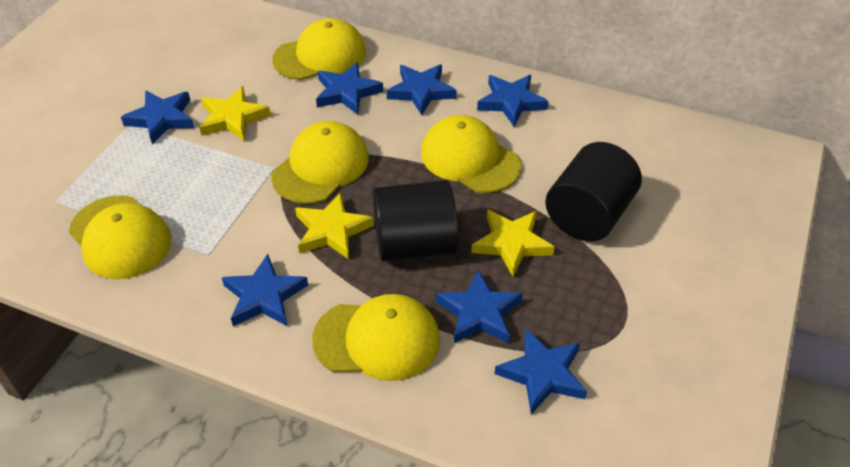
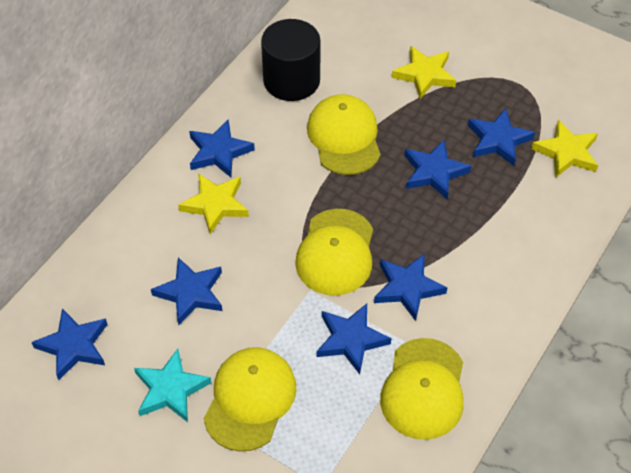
black cylinder: [373,180,458,261] [545,142,642,242] = 2 -> [261,19,320,101] = 1
turquoise star: none = 0 -> [134,349,211,422] = 1
yellow cap: [69,195,172,279] [271,121,369,204] [272,18,366,80] [312,294,440,381] [421,115,521,193] = 5 -> [204,347,296,452] [295,209,373,296] [307,94,381,175] [380,338,464,440] = 4

